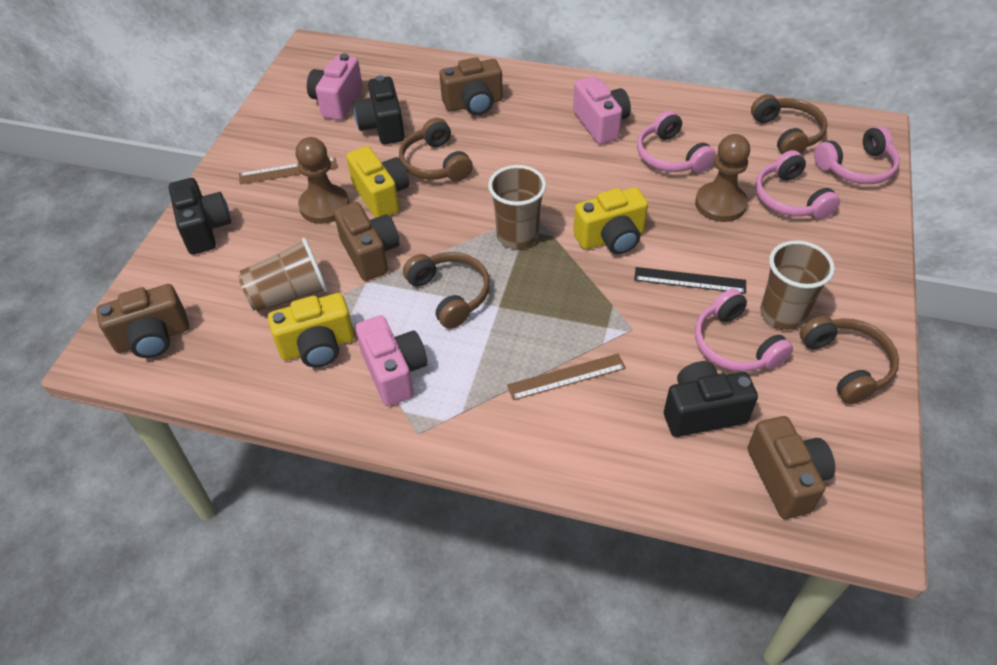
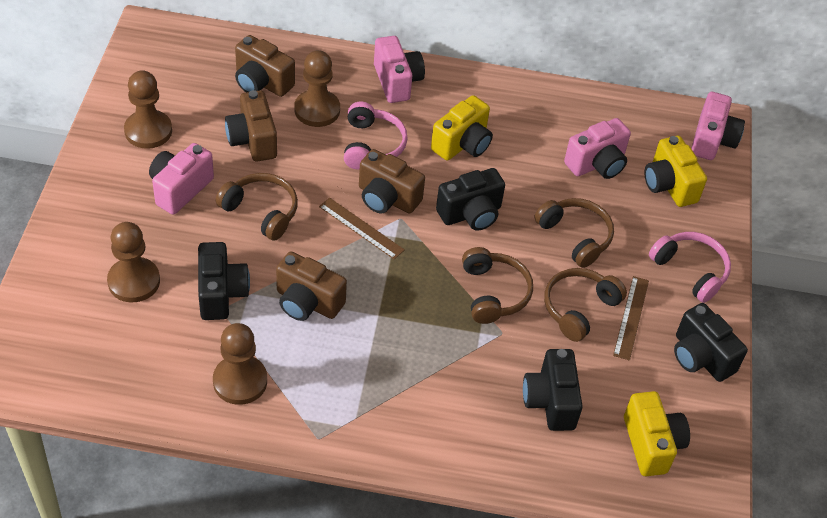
black camera: [169,178,231,255] [353,75,405,144] [664,361,758,437] = 3 -> [198,242,250,320] [436,168,505,231] [523,349,583,431] [674,303,748,382] = 4
black ruler: [634,267,746,294] = 1 -> none = 0
brown cup: [238,238,328,312] [488,165,546,249] [760,240,835,330] = 3 -> none = 0
brown pawn: [295,137,349,224] [695,134,750,222] = 2 -> [107,222,160,303] [124,70,172,149] [213,323,267,405] [294,50,340,127] = 4
pink camera: [307,53,362,120] [355,315,428,406] [573,76,631,144] = 3 -> [149,143,214,215] [374,36,425,103] [564,118,631,179] [691,92,745,160] = 4
pink headphones: [637,110,716,173] [695,289,793,372] [755,150,840,219] [814,126,900,184] = 4 -> [344,102,408,170] [649,232,731,303] = 2

